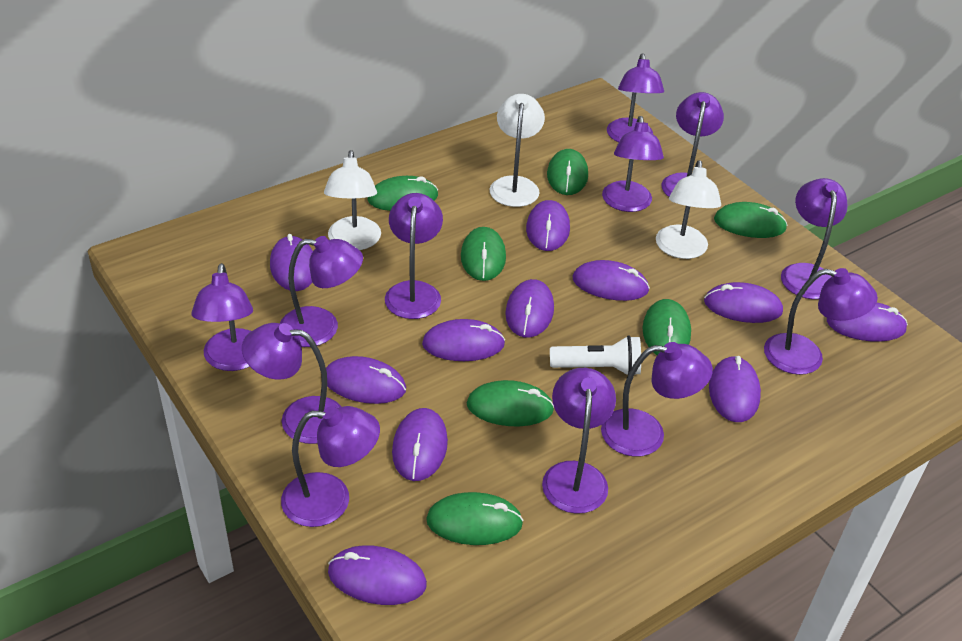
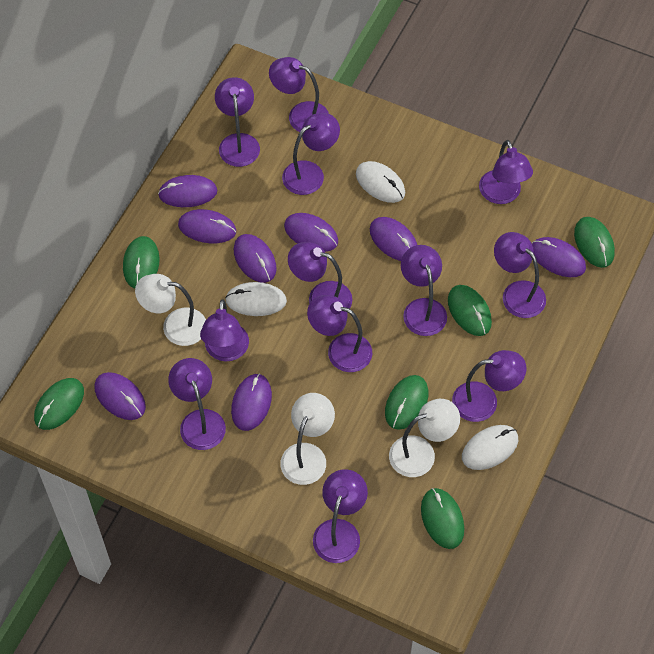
green mouse: [367,176,438,211] [426,492,523,545] [461,227,506,281] [467,380,554,426] [547,149,588,195] [643,299,691,355] [714,202,788,238] = 7 -> [34,378,84,430] [123,236,160,288] [385,375,428,430] [421,488,464,549] [448,285,492,336] [574,217,615,268] = 6
purple mouse: [270,234,313,291] [326,356,406,404] [328,545,427,605] [392,408,448,481] [422,319,505,361] [505,279,554,338] [526,200,570,251] [573,260,650,301] [704,282,783,323] [709,356,761,422] [827,303,908,342] = 11 -> [94,372,146,420] [158,175,217,207] [178,209,236,243] [231,374,272,431] [234,234,277,283] [284,213,338,252] [370,217,417,261] [532,237,586,277] = 8
white flashlight: [550,335,641,375] = 1 -> none = 0
white mouse: none = 0 -> [225,282,287,316] [356,161,405,203] [462,425,518,470] = 3

